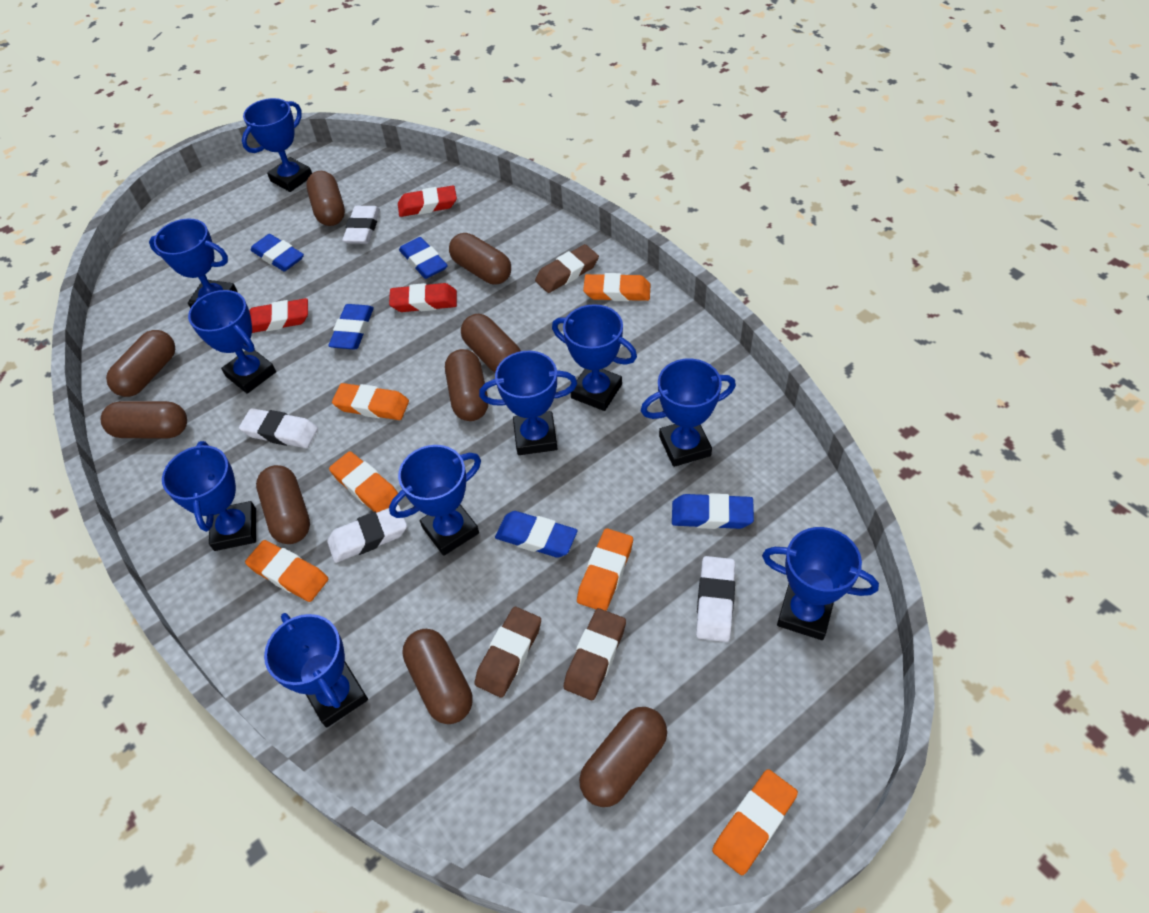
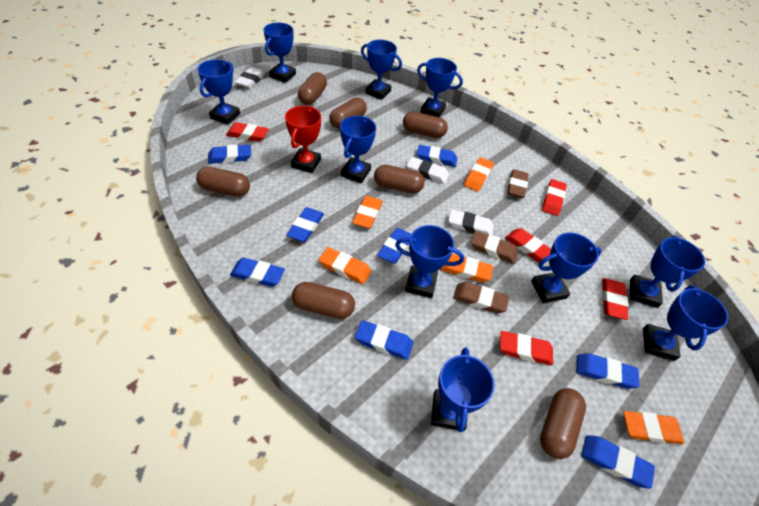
blue eraser: [251,234,304,271] [328,304,374,350] [399,237,448,279] [495,511,577,558] [672,493,754,529] = 5 -> [208,144,251,164] [230,258,285,287] [286,207,324,242] [355,320,413,360] [377,228,411,264] [417,145,457,167] [576,353,640,389] [581,435,655,489] = 8
brown capsule: [101,401,187,439] [106,330,175,397] [256,465,310,544] [306,171,345,226] [402,629,472,724] [445,349,488,421] [449,233,511,285] [461,314,521,372] [579,707,667,807] = 9 -> [196,167,250,197] [292,282,355,319] [298,72,327,105] [329,98,367,129] [374,165,425,193] [403,112,448,138] [540,388,586,459] = 7
orange eraser: [245,540,328,602] [329,451,398,513] [332,383,409,420] [577,528,633,611] [583,273,651,301] [712,769,798,875] = 6 -> [319,247,371,284] [352,196,383,229] [440,254,493,282] [464,157,494,192] [623,411,684,444] = 5
red eraser: [249,298,308,333] [389,283,457,312] [398,186,457,217] = 3 -> [226,122,269,142] [500,331,553,366] [505,228,551,262] [542,179,567,216] [602,278,629,320] = 5
red trophy: none = 0 -> [285,106,321,173] = 1
white eraser: [239,408,318,448] [327,505,407,563] [342,206,380,244] [696,556,735,642] = 4 -> [235,67,265,88] [407,157,449,184] [448,209,494,235] = 3

